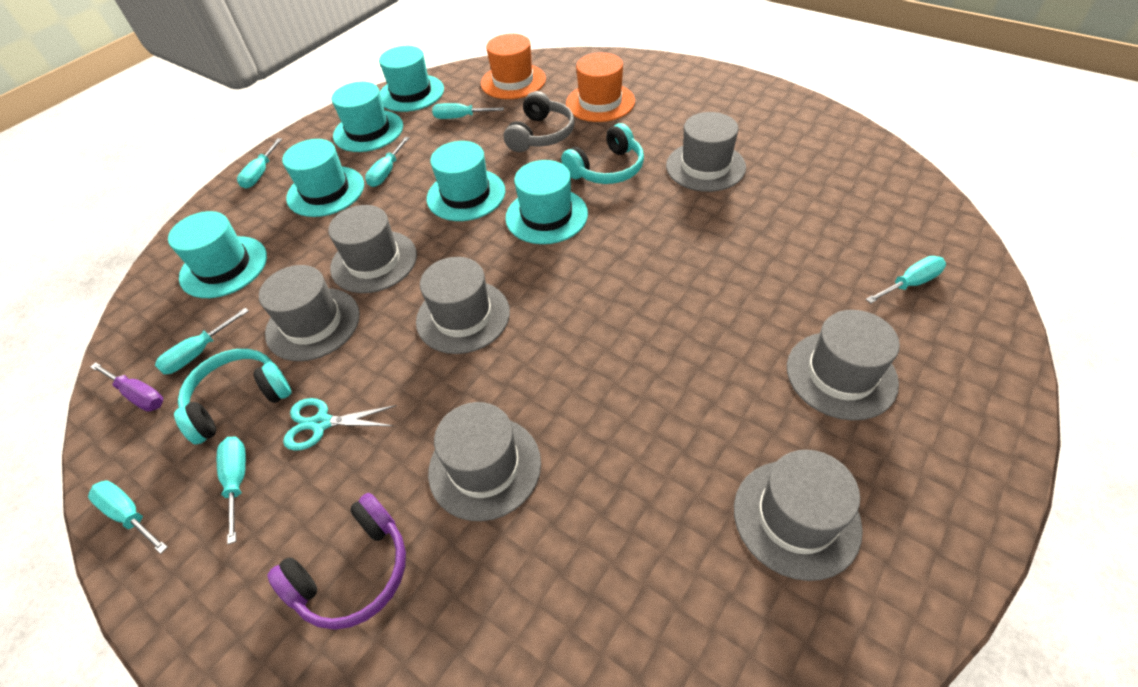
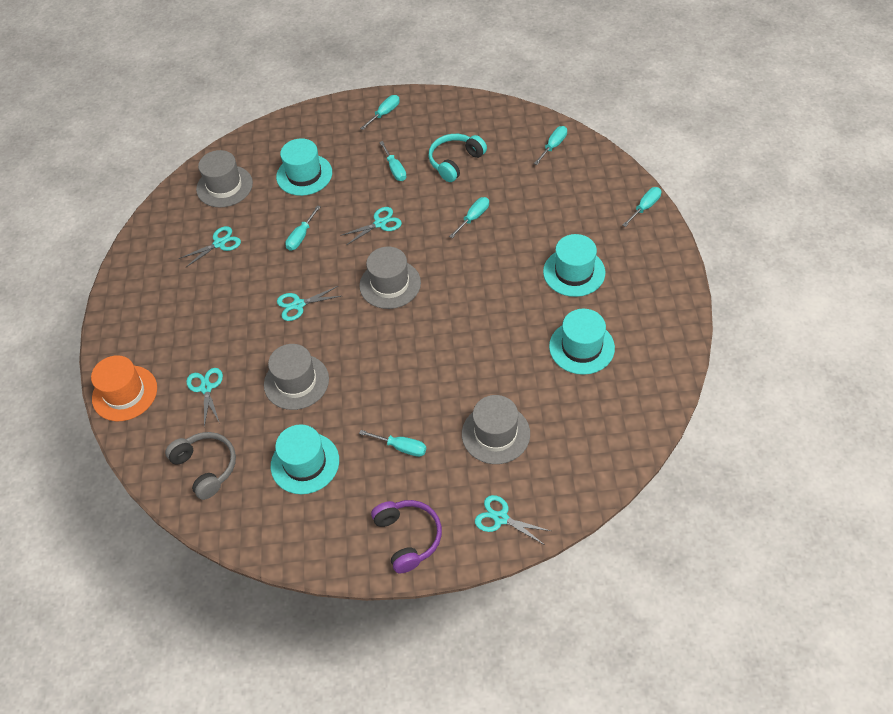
grey hat: [259,265,360,361] [328,205,417,293] [416,257,510,354] [428,402,541,521] [666,112,746,192] [734,450,863,581] [787,310,900,420] = 7 -> [196,150,253,207] [264,344,329,410] [359,247,421,309] [462,395,530,464] = 4
orange hat: [481,33,546,99] [566,52,635,122] = 2 -> [91,355,157,421] = 1
purple screwdriver: [91,362,163,412] = 1 -> none = 0
turquoise hat: [168,211,267,298] [282,139,364,217] [332,81,403,152] [379,46,444,112] [427,141,505,221] [505,160,588,244] = 6 -> [271,424,339,494] [276,138,332,196] [543,234,605,297] [549,309,615,375] = 4
turquoise headphones: [174,349,291,444] [561,123,644,184] = 2 -> [428,134,487,182] = 1
turquoise scissors: [283,398,397,451] = 1 -> [179,226,241,268] [186,368,223,427] [277,286,341,321] [340,207,402,245] [475,495,551,545] = 5

